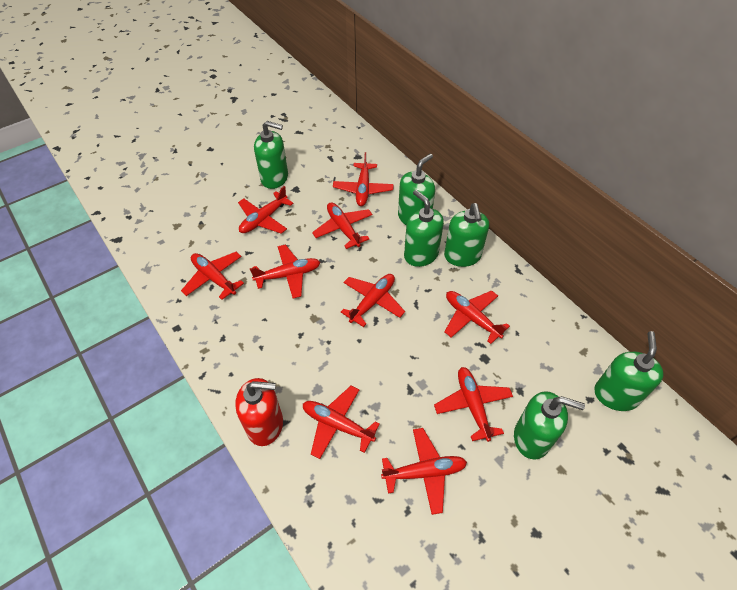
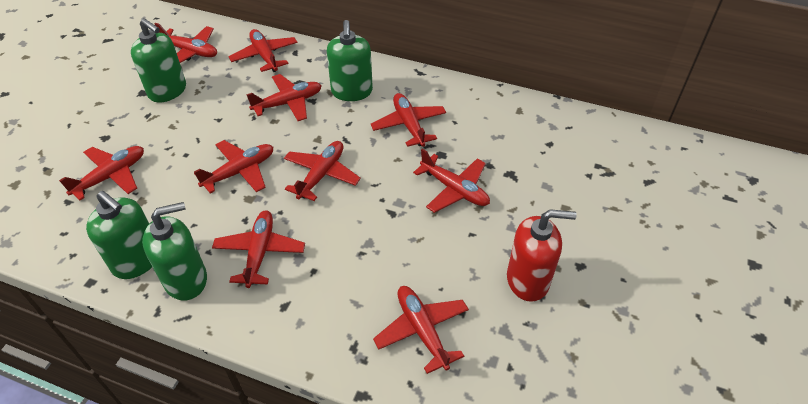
green soap dispenser: [254,121,288,189] [398,154,435,225] [404,190,444,267] [444,203,489,267] [514,391,585,459] [594,331,664,411] = 6 -> [86,191,152,279] [131,18,186,102] [142,202,207,301] [327,20,373,101] = 4

